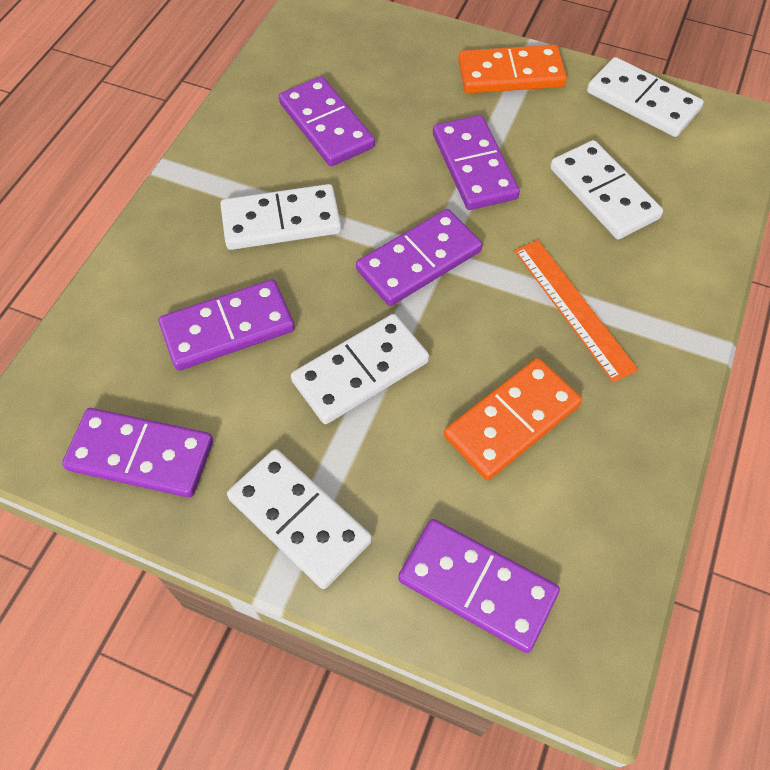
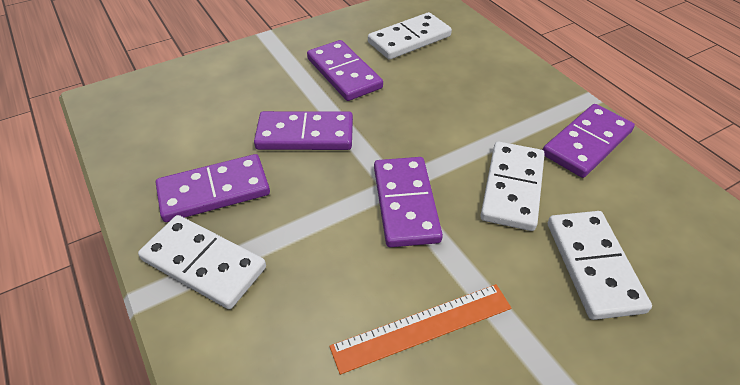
orange domino: [444,358,582,480] [458,45,567,93] = 2 -> none = 0
purple domino: [62,408,213,498] [159,279,295,371] [279,76,375,166] [356,209,482,306] [398,519,560,653] [433,115,520,210] = 6 -> [156,154,270,222] [254,111,353,150] [307,40,383,101] [374,157,443,247] [543,104,635,178] = 5
white domino: [220,184,341,250] [227,449,372,589] [291,314,429,424] [550,140,663,239] [587,57,704,137] = 5 -> [138,215,266,309] [368,12,452,60] [480,142,545,231] [548,211,652,320] = 4

